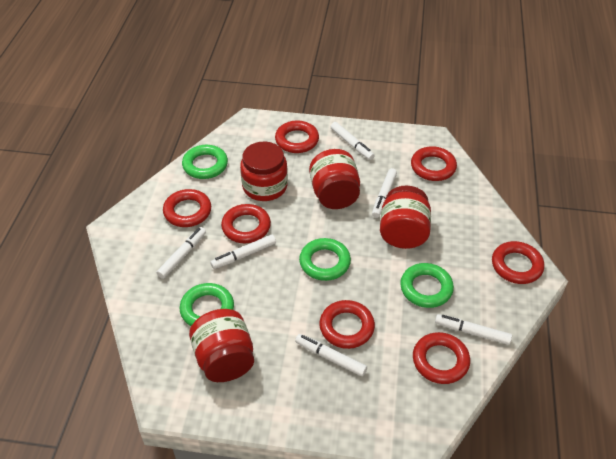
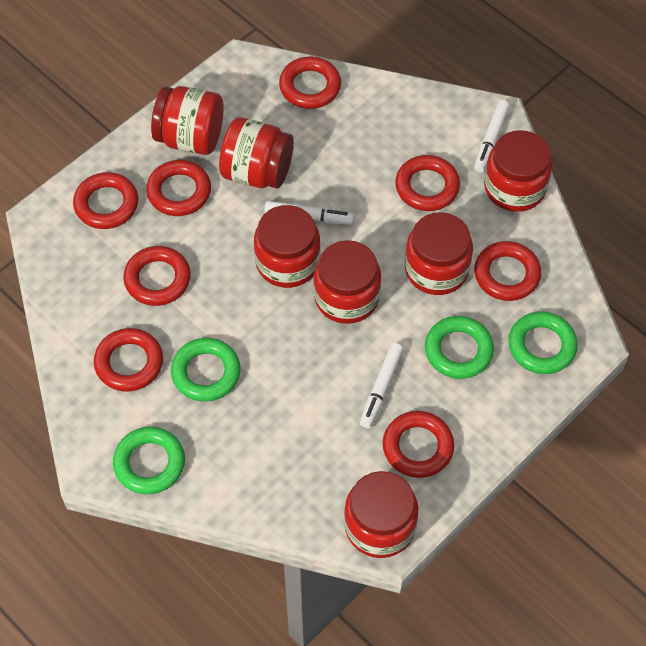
red jar: [189,309,254,382] [240,142,288,201] [309,149,360,209] [380,186,431,249] = 4 -> [151,86,224,155] [219,117,294,189] [254,205,320,288] [314,240,381,324] [344,471,419,558] [405,212,473,295] [484,130,552,212] = 7
red ring: [163,189,211,227] [221,204,271,243] [275,121,319,153] [319,300,375,349] [411,146,457,181] [413,332,470,384] [492,241,544,284] = 7 -> [73,172,138,229] [94,328,163,391] [123,246,191,306] [146,160,211,216] [279,56,341,109] [383,411,454,478] [395,155,460,211] [474,241,541,301] = 8
white marker: [156,227,206,279] [210,234,276,269] [295,334,367,376] [331,122,375,160] [372,168,397,218] [435,314,512,345] = 6 -> [264,201,354,225] [360,343,404,429] [474,100,510,172] = 3

